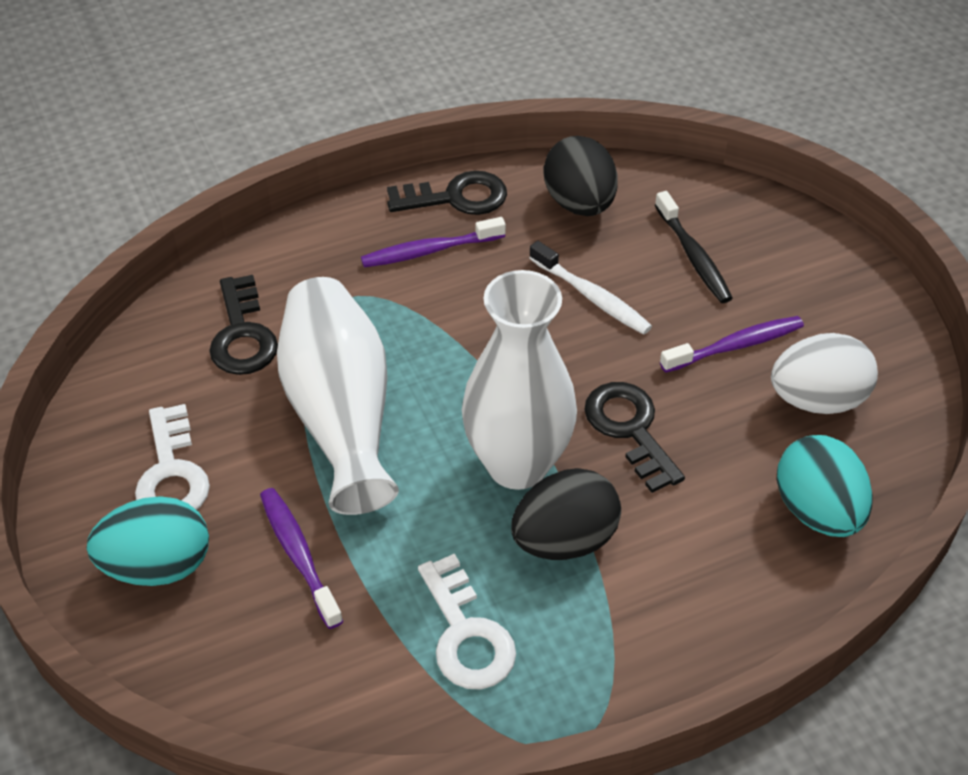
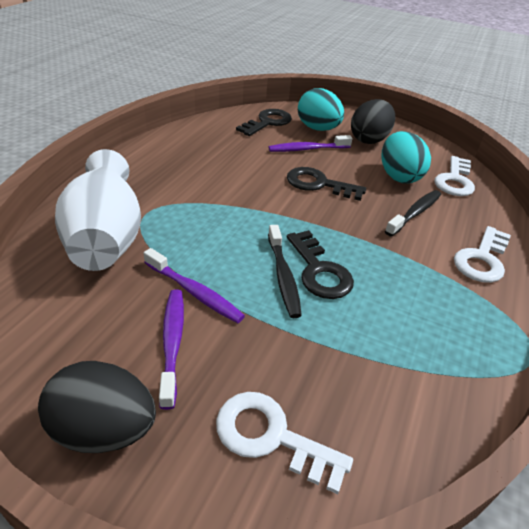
black toothbrush: [655,191,733,303] = 1 -> [268,225,302,318] [385,190,441,236] = 2
white egg: [771,333,878,414] = 1 -> none = 0
white key: [135,404,210,510] [418,553,516,689] = 2 -> [216,392,353,494] [434,156,475,196] [454,226,511,283] = 3
white toothbrush: [529,241,652,335] = 1 -> none = 0
white vase: [277,277,399,515] [462,270,577,490] = 2 -> [55,149,141,271] = 1

